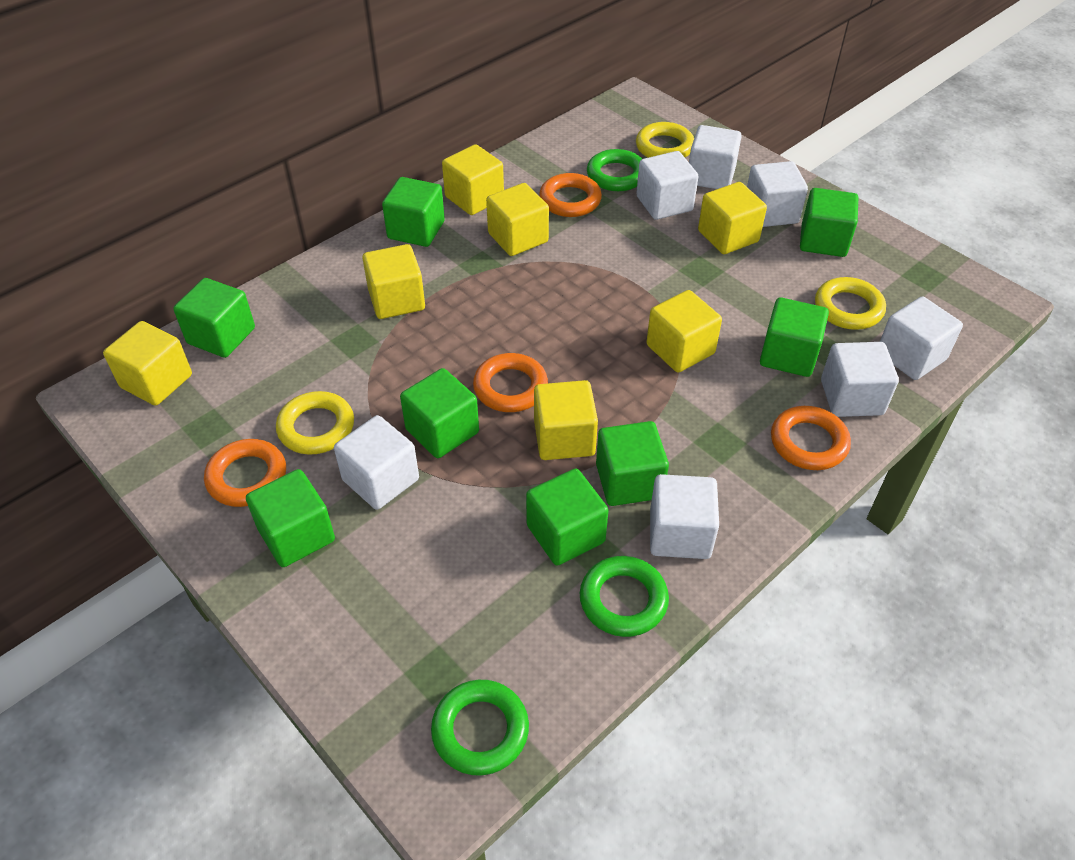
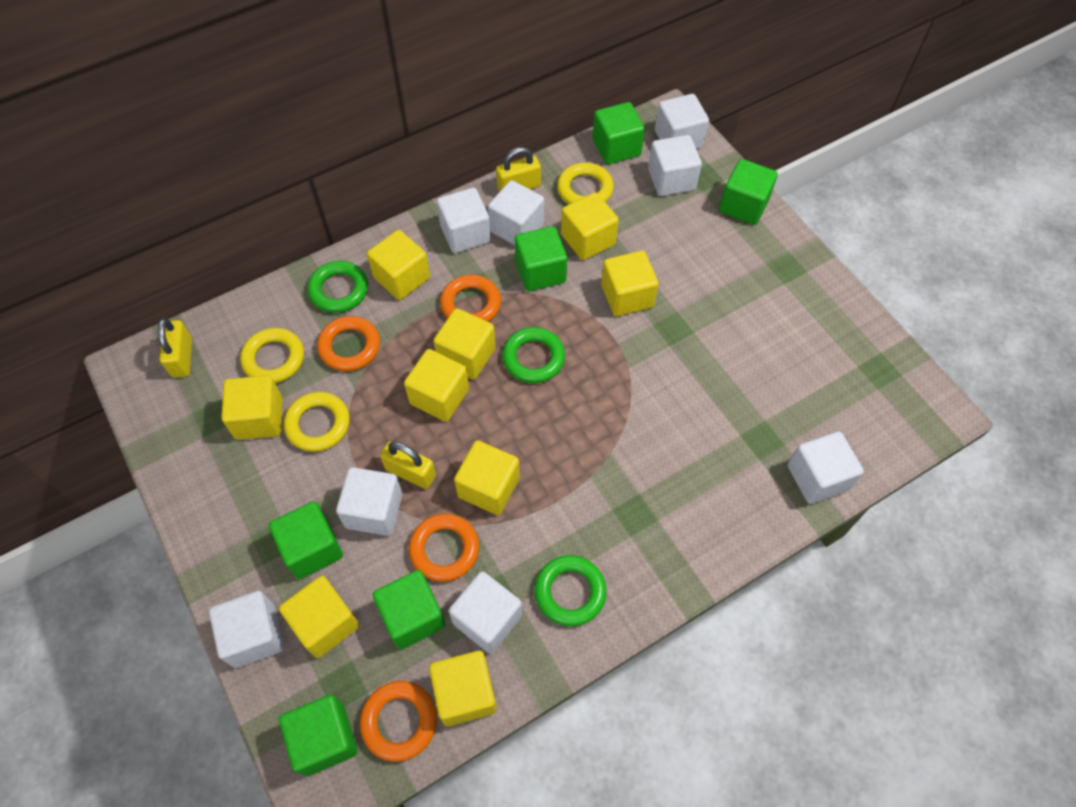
green cube: [173,278,255,358] [246,469,335,567] [382,177,445,247] [400,368,479,458] [526,469,609,566] [596,421,669,506] [760,298,829,377] [800,188,858,257] = 8 -> [269,501,343,579] [279,695,357,776] [373,570,445,649] [515,226,567,291] [593,102,645,164] [719,159,778,225] = 6
white cube: [334,415,419,510] [636,151,699,220] [650,474,719,559] [689,125,742,189] [747,161,808,227] [821,342,899,417] [880,296,963,380] = 7 -> [209,591,284,668] [336,467,403,536] [437,188,491,253] [449,571,522,653] [488,180,544,245] [648,135,702,196] [655,94,709,149] [788,432,864,504] = 8
yellow cube: [103,321,192,406] [362,244,425,319] [442,144,504,215] [486,183,549,256] [534,380,598,460] [646,290,722,373] [698,182,767,254] = 7 -> [221,375,283,440] [279,576,359,658] [367,230,430,300] [404,349,469,422] [429,651,497,726] [433,308,496,380] [454,440,520,515] [561,192,619,260] [601,251,658,316] = 9
yellow padlock: none = 0 -> [158,318,192,378] [380,441,436,489] [496,147,541,192] = 3

